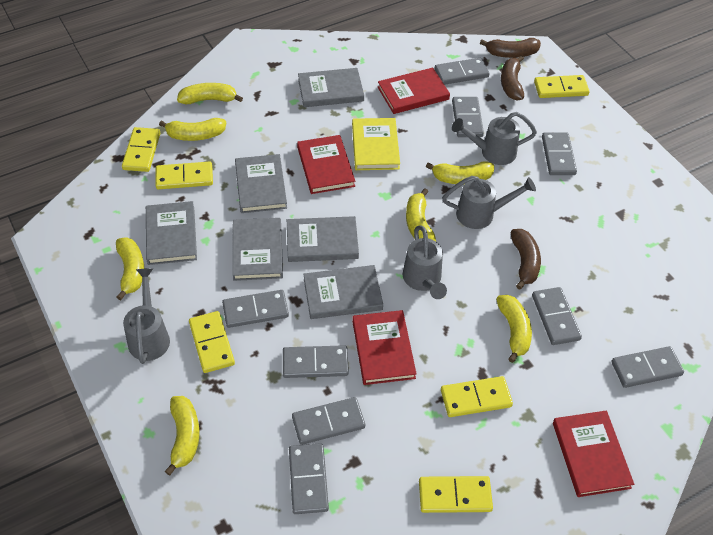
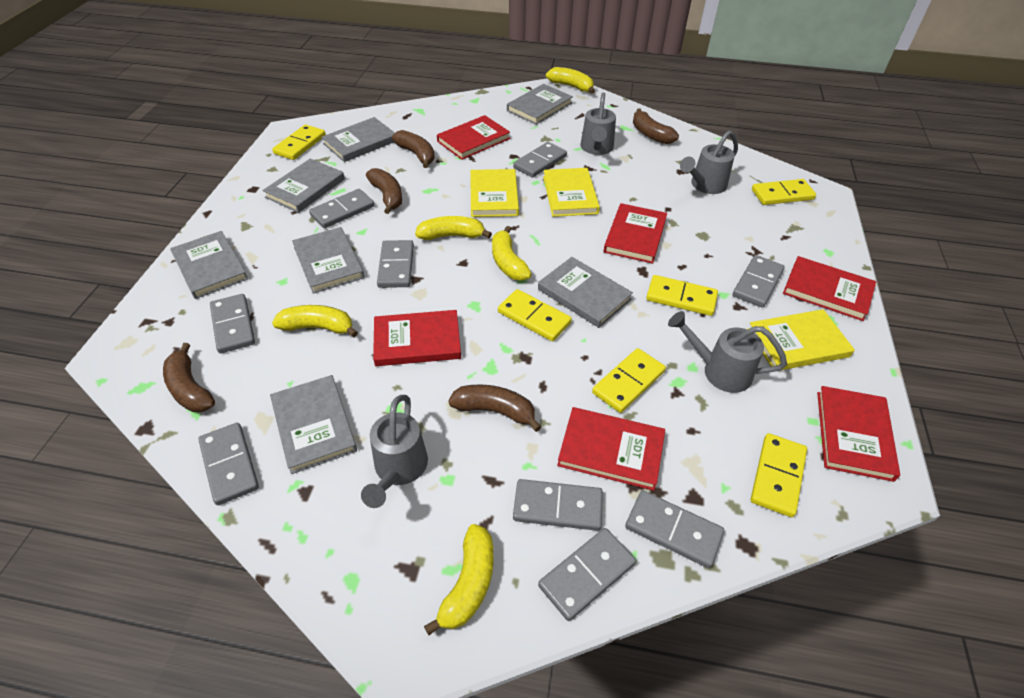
brown banana: [480,38,541,58] [501,55,524,101] [511,229,541,290] = 3 -> [163,343,215,412] [366,168,402,214] [392,130,435,168] [448,384,541,432] [633,108,679,144] = 5
grey book: [146,201,197,265] [233,218,283,281] [235,154,287,213] [287,216,359,262] [298,68,364,107] [303,265,383,319] = 6 -> [171,231,248,299] [262,158,345,213] [270,375,357,474] [292,227,365,294] [322,117,395,162] [507,84,573,125] [538,257,633,328] = 7
red book: [297,135,355,194] [352,310,417,385] [378,68,450,114] [553,411,634,497] = 4 -> [373,310,461,366] [437,115,510,160] [557,407,665,491] [604,203,667,264] [783,256,876,321] [817,386,900,482] = 6
yellow banana: [116,237,144,300] [159,118,226,141] [165,396,200,476] [177,83,243,104] [406,188,436,241] [426,161,494,184] [496,295,532,363] = 7 -> [272,305,358,337] [415,216,492,240] [424,524,494,635] [492,226,532,281] [546,67,595,94] = 5
yellow book: [352,118,400,170] = 1 -> [470,169,519,217] [543,168,600,217] [747,309,855,371] = 3

